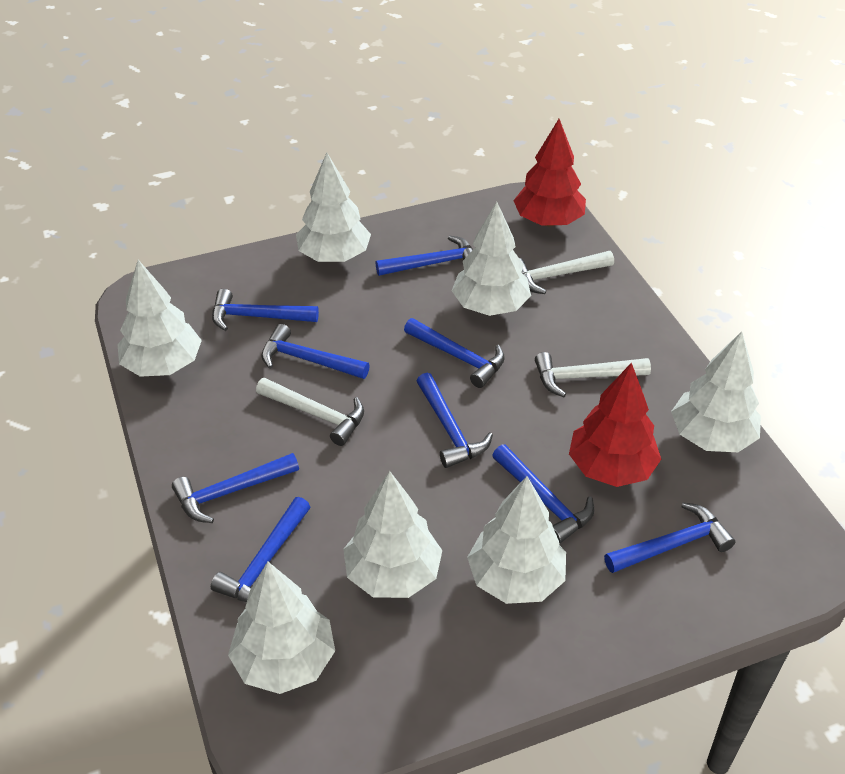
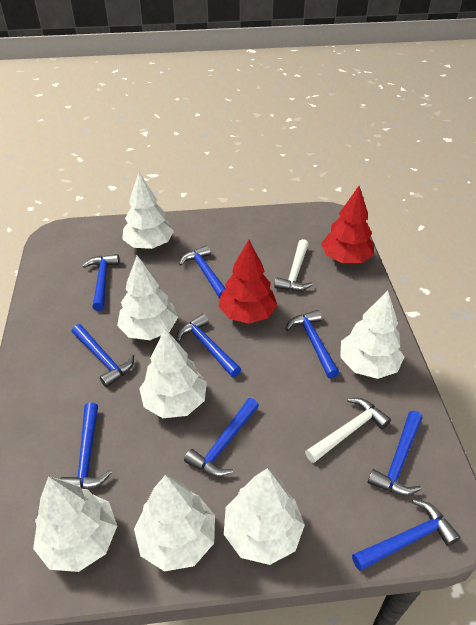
white hammer: [256,378,364,446] [519,251,614,294] [535,352,651,397] = 3 -> [274,239,313,291] [305,398,391,463] = 2

